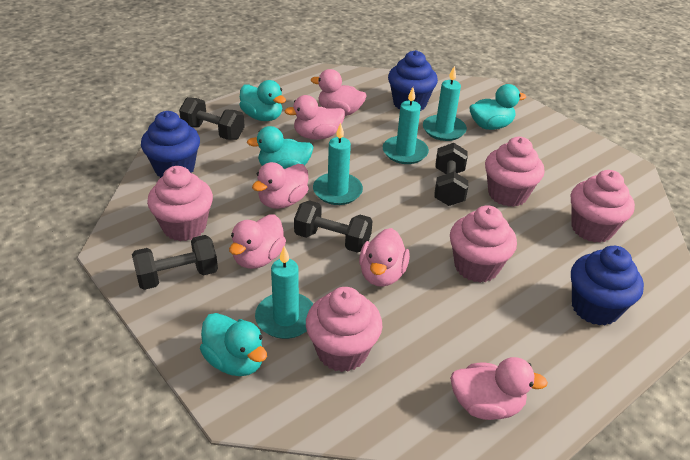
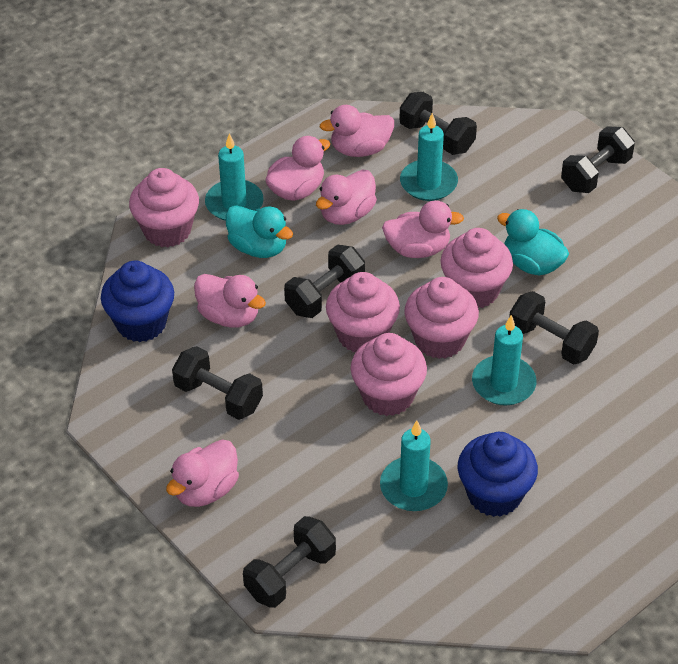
black dumbbell: [132,235,218,290] [179,97,245,140] [294,200,373,253] [434,143,468,206] = 4 -> [172,346,263,420] [243,516,336,608] [284,244,365,318] [399,92,477,155] [509,291,599,365] [561,126,635,193] = 6
blue cupcake: [141,111,200,178] [388,50,438,111] [571,246,644,326] = 3 -> [101,261,174,342] [458,432,538,517] = 2
turquoise duck: [200,313,267,376] [240,80,286,121] [247,126,313,169] [469,84,526,130] = 4 -> [226,205,293,258] [497,209,569,275] = 2

